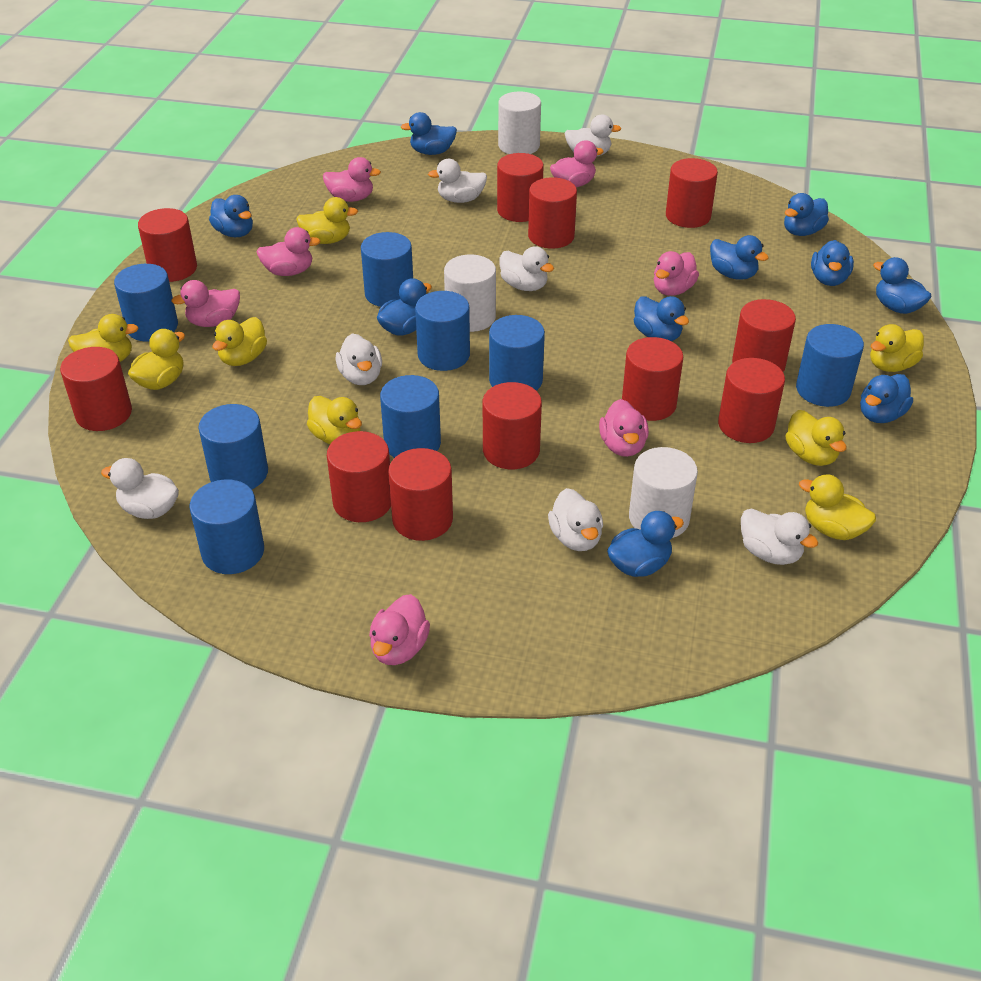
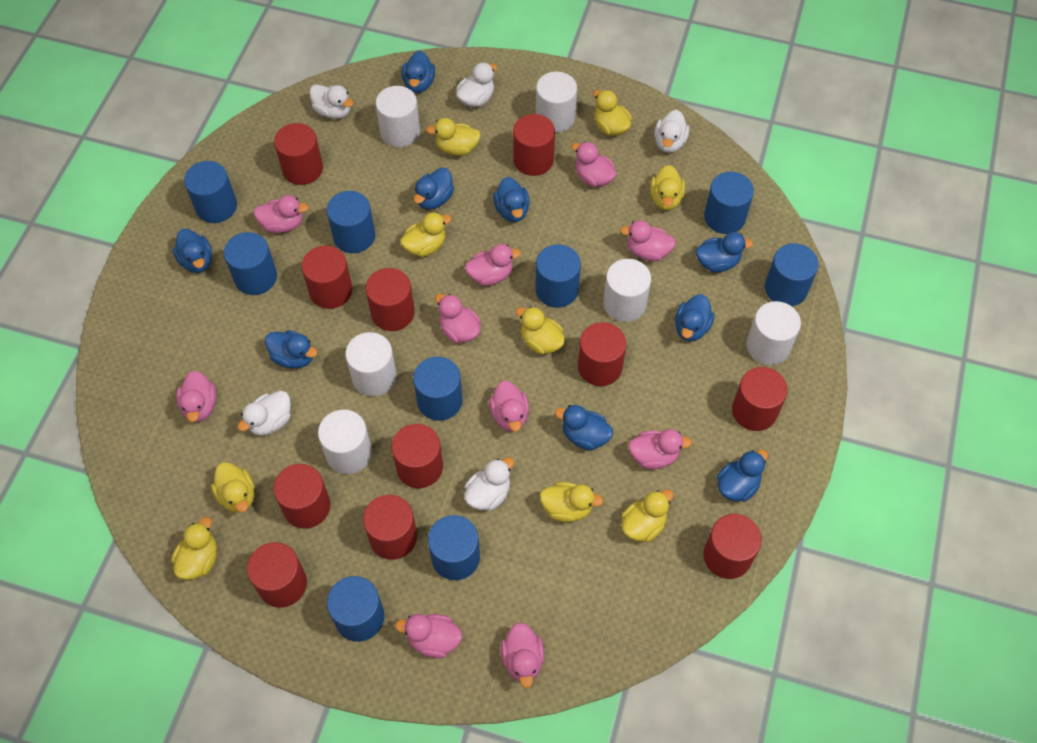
blue cylinder: [114,264,178,342] [190,479,264,574] [199,404,268,490] [361,232,413,307] [380,375,441,458] [415,291,470,371] [489,315,545,391] [796,324,864,407] = 8 -> [184,161,237,223] [224,232,277,295] [327,191,375,253] [327,576,384,642] [413,357,463,421] [428,515,480,580] [535,245,581,308] [704,172,754,234] [765,243,819,306] = 9
blue duck: [209,195,253,237] [377,278,432,336] [401,112,457,155] [607,511,684,577] [634,296,689,341] [710,235,769,280] [784,193,829,236] [811,240,854,286] [860,374,913,423] [873,257,932,314] = 10 -> [173,229,212,273] [265,330,317,369] [402,51,435,93] [414,168,454,210] [493,177,530,222] [555,405,613,451] [675,294,714,341] [696,232,753,272] [717,450,768,502] = 9
pink duck: [171,280,240,327] [256,227,321,276] [323,157,381,202] [369,594,430,665] [550,140,604,187] [599,399,649,457] [654,251,699,296] = 7 -> [176,371,217,422] [253,195,308,233] [395,614,462,658] [435,294,481,343] [465,244,521,286] [489,381,529,431] [501,622,544,688] [571,141,616,187] [620,220,676,261] [628,429,692,469] = 10
white cylinder: [444,255,496,332] [498,92,541,154] [629,447,698,538] = 3 -> [318,410,372,474] [345,332,397,396] [376,86,420,147] [536,72,577,133] [603,259,651,322] [746,301,801,365] = 6
white duck: [101,458,179,519] [336,333,382,385] [428,159,487,203] [500,246,554,291] [548,488,603,551] [564,115,621,156] [741,508,818,565] = 7 -> [238,391,291,436] [310,84,354,119] [456,62,497,107] [464,457,514,511] [654,110,689,153] = 5
yellow duck: [68,314,139,362] [128,329,185,390] [213,317,267,366] [296,197,358,244] [307,396,362,444] [785,410,847,466] [799,474,876,540] [870,324,924,372] = 8 -> [171,517,217,580] [211,462,255,513] [400,212,451,257] [426,118,481,156] [516,306,565,355] [540,482,604,522] [593,90,632,136] [621,490,674,542] [650,165,685,210] = 9

